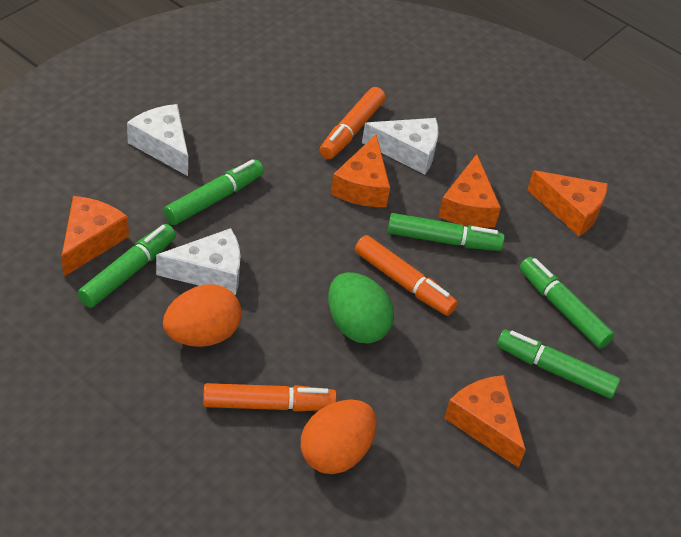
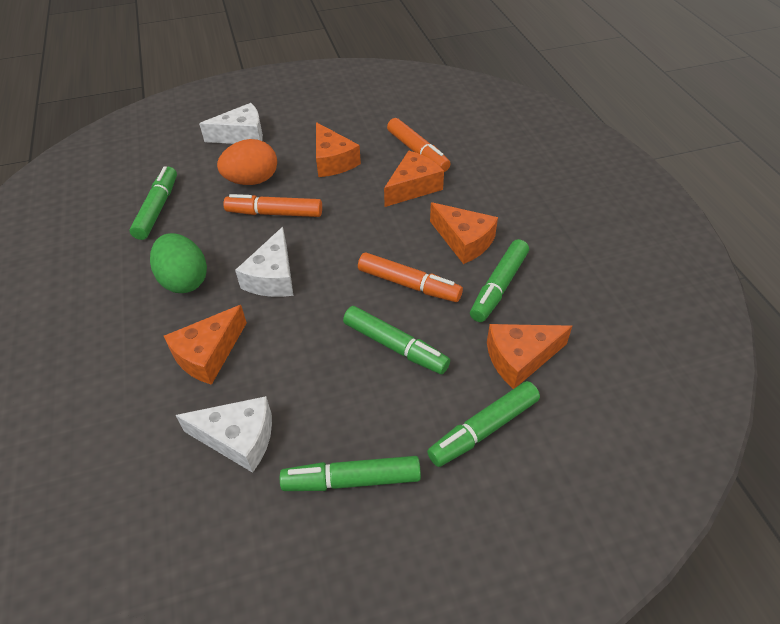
orange egg: [163,284,241,347] [301,399,376,474] = 2 -> [217,139,277,185] = 1

